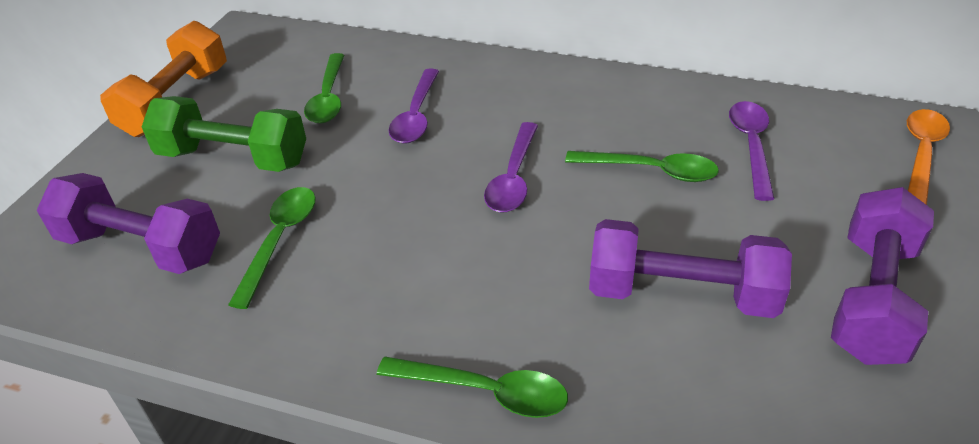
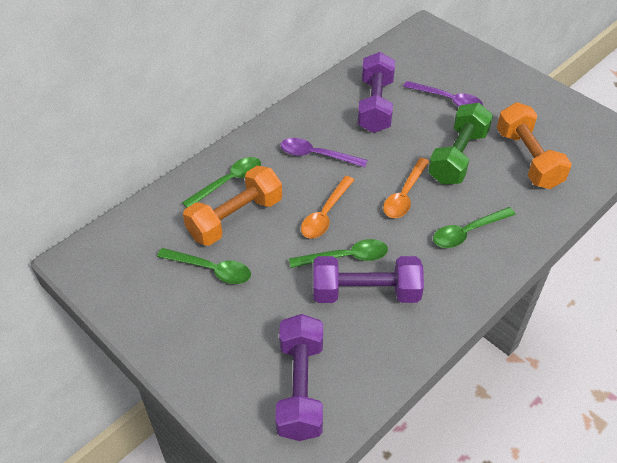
orange dumbbell: [100,21,227,137] = 1 -> [183,166,282,246] [497,102,572,189] = 2
orange spoon: [907,109,950,205] = 1 -> [301,176,354,239] [383,158,429,218] = 2
purple spoon: [388,68,439,144] [484,122,538,212] [729,101,775,201] = 3 -> [280,138,367,167] [403,81,483,107] = 2

